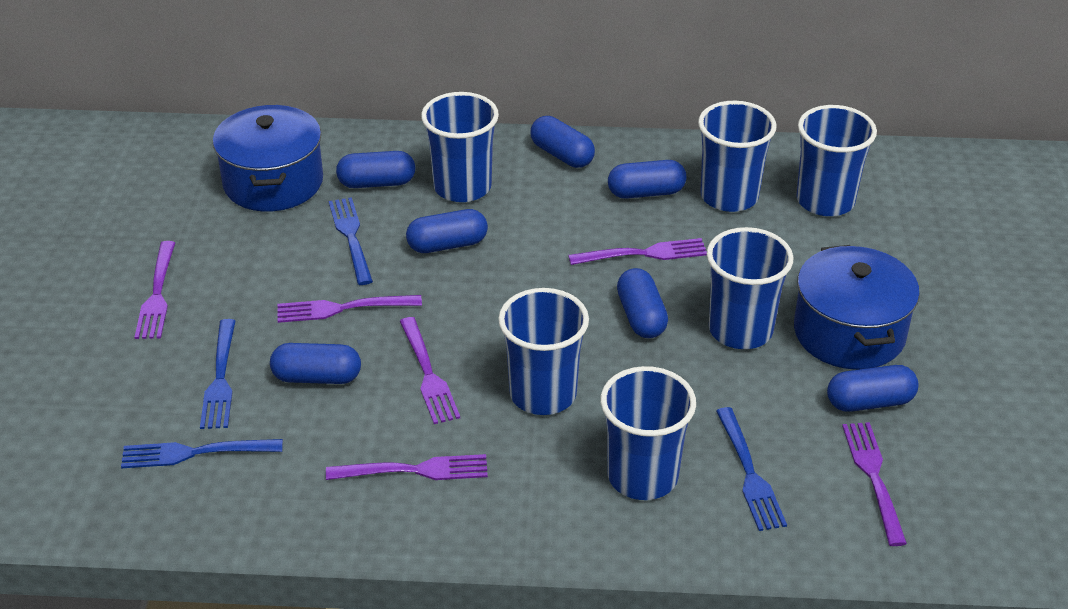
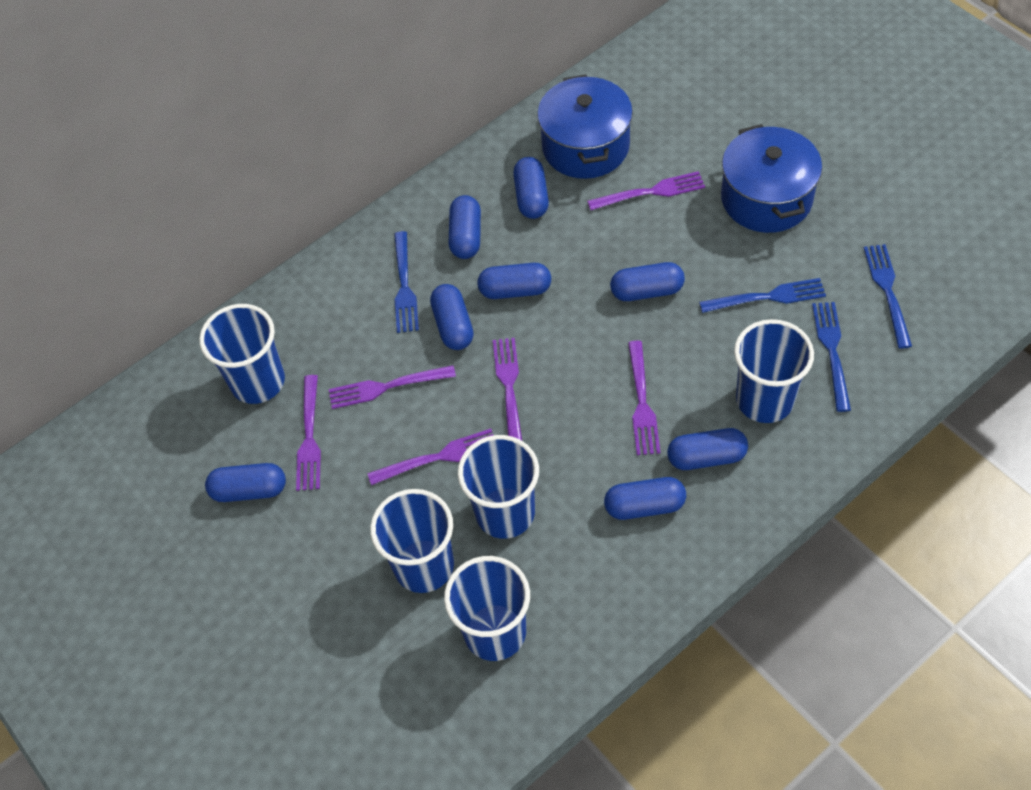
blue capsule: [270,343,361,384] [336,151,415,188] [406,209,488,253] [530,116,595,168] [608,160,687,199] [617,268,668,338] [827,365,919,412] = 7 -> [205,463,286,502] [430,284,474,350] [449,195,481,259] [477,263,551,299] [513,157,549,219] [604,477,686,520] [610,262,685,301] [667,428,748,470] = 8
blue cup: [421,92,499,202] [498,288,589,415] [600,366,696,500] [698,101,776,212] [707,227,793,349] [796,105,877,216] = 6 -> [199,304,285,404] [370,489,454,593] [444,556,530,661] [458,435,539,539] [734,319,814,423] = 5

